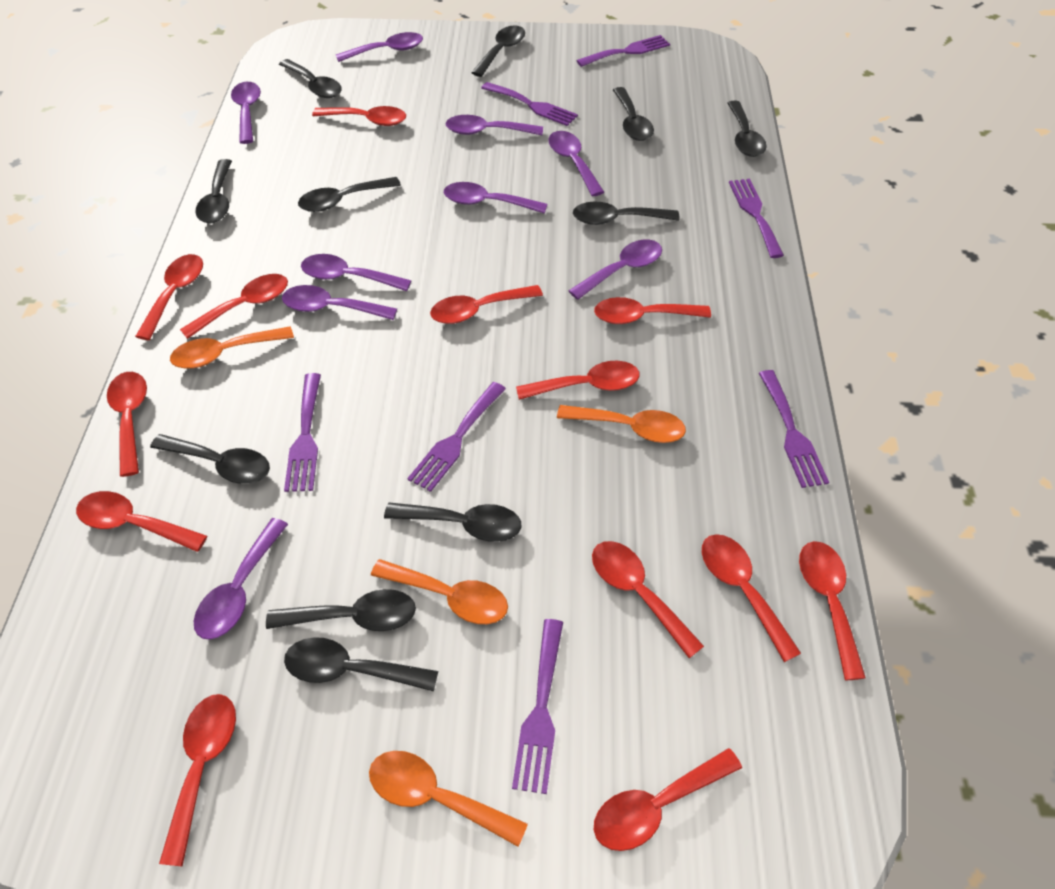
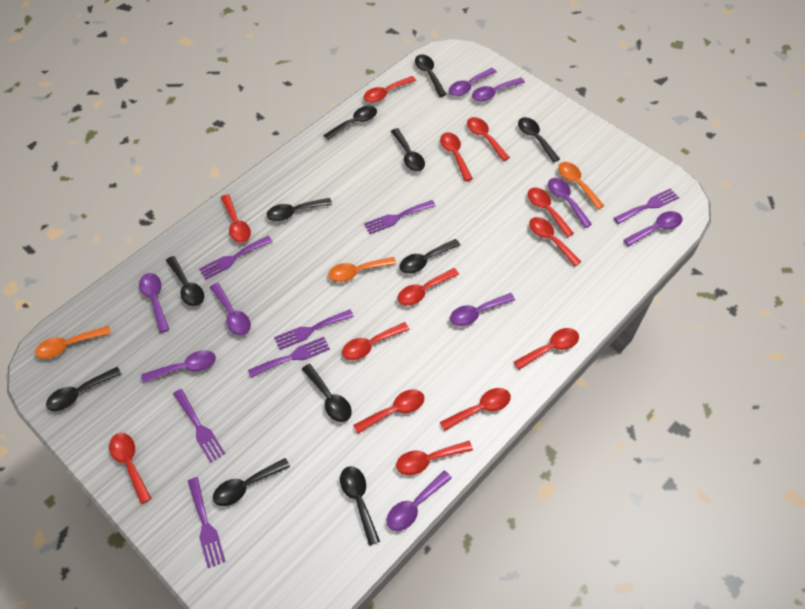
orange spoon: [170,326,294,369] [369,751,528,847] [371,559,508,624] [557,405,686,443] = 4 -> [35,326,111,359] [328,257,396,282] [558,162,604,210] = 3

